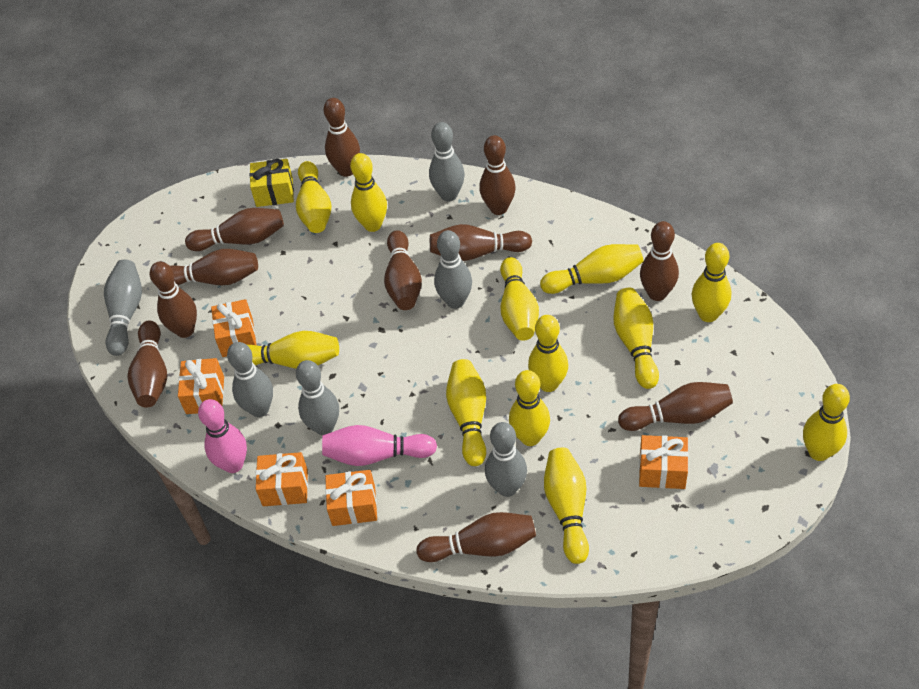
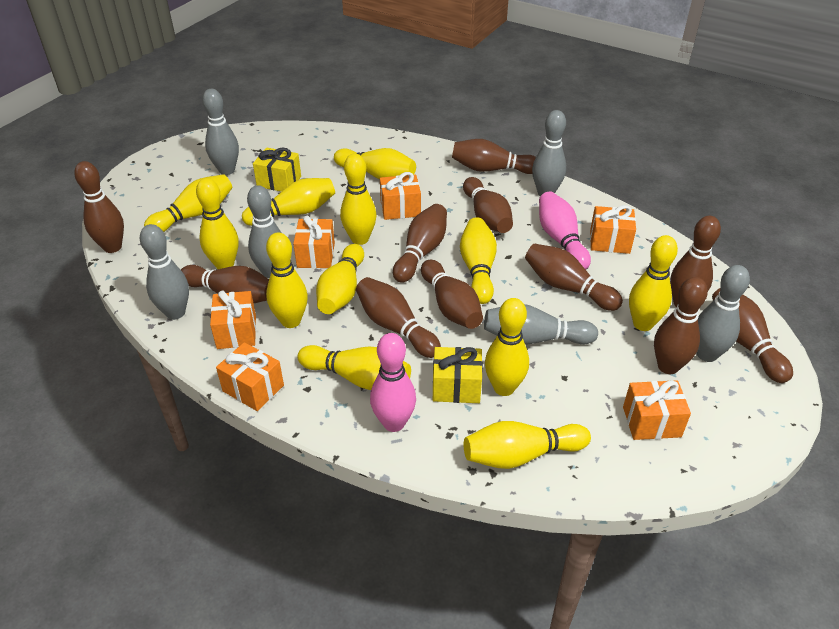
orange gift: [178,358,224,414] [211,299,256,357] [256,452,308,506] [325,470,377,526] [639,435,689,489] = 5 -> [210,290,256,349] [216,342,284,411] [293,216,335,268] [380,172,421,220] [590,205,636,254] [623,380,691,440] = 6
yellow gift: [250,159,294,207] = 1 -> [253,147,301,192] [433,347,483,403] = 2

